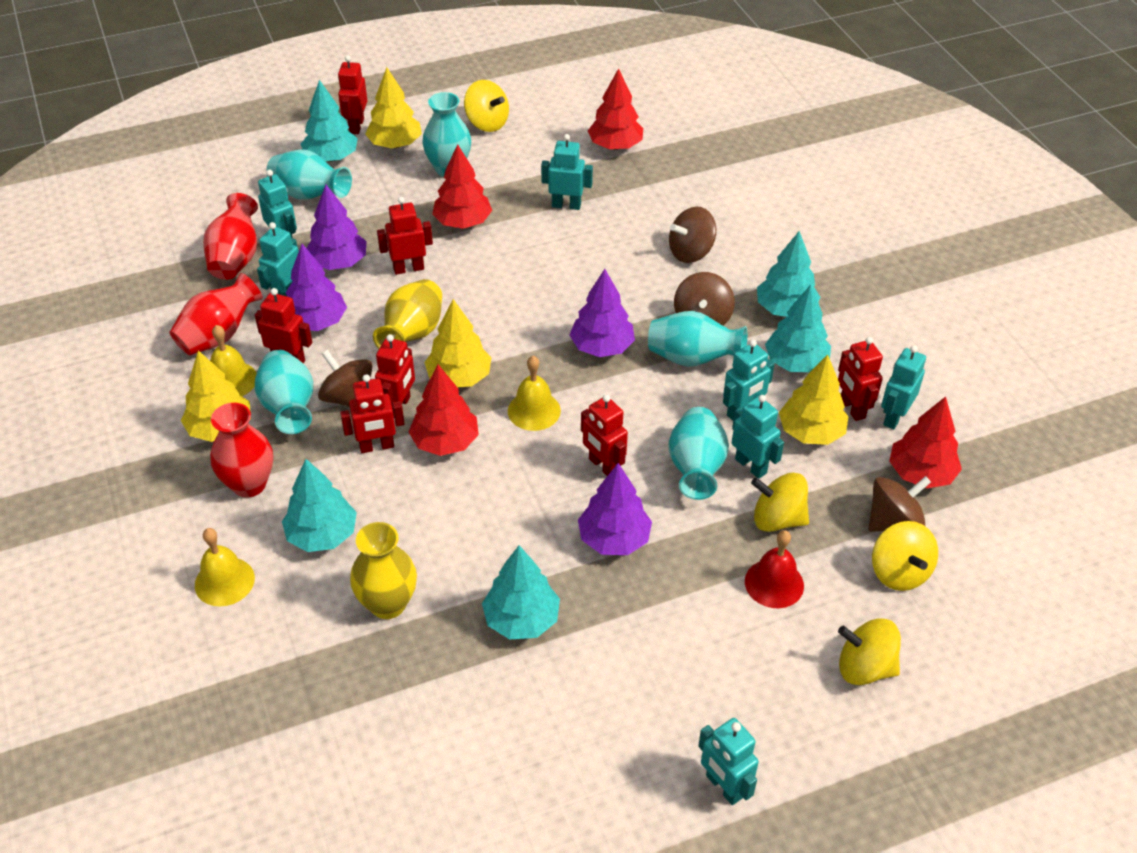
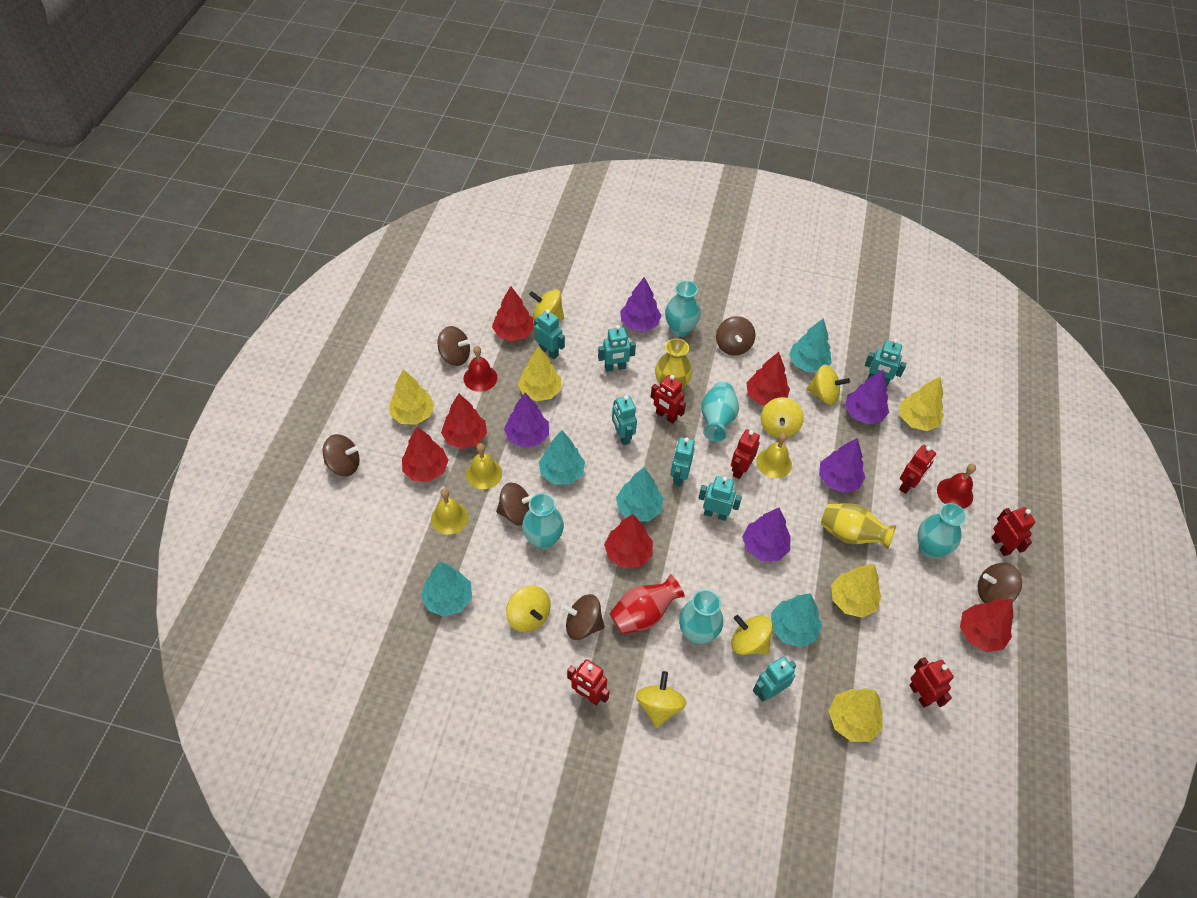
brown spinning top: [318,350,372,407] [669,207,716,263] [674,272,735,326] [868,476,931,532] = 4 -> [323,434,359,476] [438,326,471,366] [496,483,536,526] [561,594,605,640] [716,316,755,356] [978,563,1022,603] = 6
purple tree: [286,244,347,331] [306,185,366,270] [569,269,635,357] [578,463,652,555] = 4 -> [504,393,549,448] [620,277,662,331] [742,508,790,561] [819,438,865,493] [845,370,889,424] = 5
red bell: [745,530,804,608] = 1 -> [463,346,498,392] [937,464,976,509] = 2
red robot: [255,288,312,363] [338,55,367,134] [340,374,404,453] [375,334,415,416] [377,197,433,275] [581,394,628,476] [838,337,883,421] = 7 -> [567,659,610,705] [651,375,686,424] [731,429,760,479] [899,445,936,494] [909,657,954,708] [991,507,1035,556] = 6
red tree: [409,365,479,456] [432,144,492,229] [588,68,643,150] [889,396,962,488] = 4 -> [402,427,449,482] [441,394,487,449] [492,286,534,341] [604,514,653,568] [746,352,790,405] [960,599,1014,652] = 6
red vase: [170,273,263,355] [203,193,258,280] [210,403,273,498] = 3 -> [610,574,685,634] = 1
yellow spinning top: [464,80,509,132] [751,473,809,532] [838,619,901,685] [872,521,938,591] = 4 -> [506,586,551,632] [529,289,564,320] [636,671,686,728] [731,615,773,655] [761,397,804,438] [806,364,850,405] = 6
yellow tree: [181,350,251,442] [365,67,422,148] [425,299,491,387] [779,355,849,445] = 4 -> [390,370,435,425] [518,346,561,401] [829,688,883,742] [831,564,882,618] [899,377,944,431] = 5

